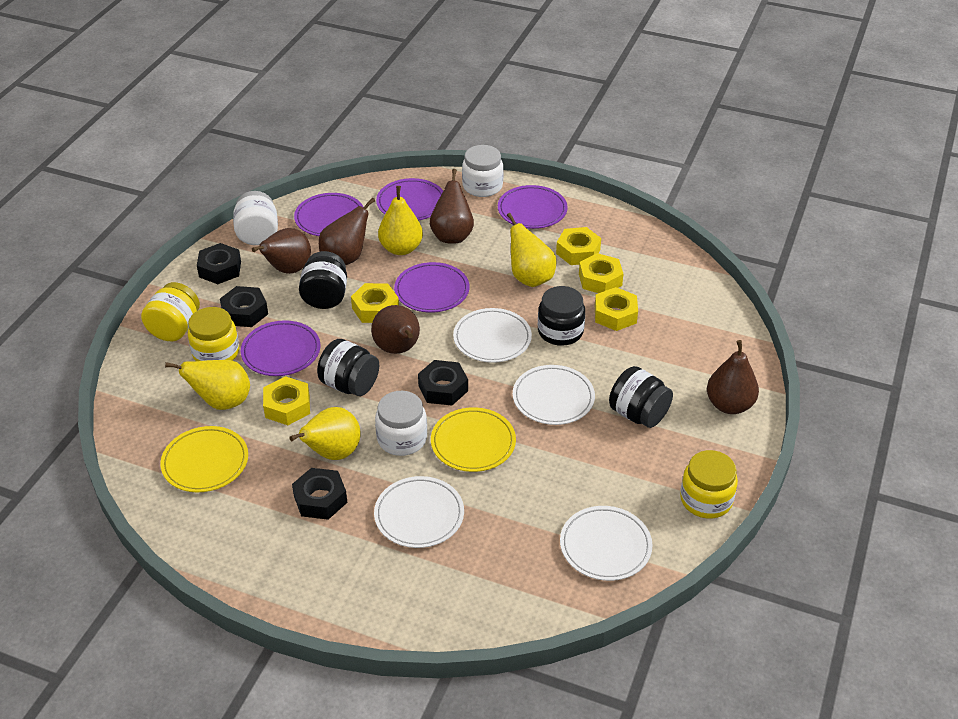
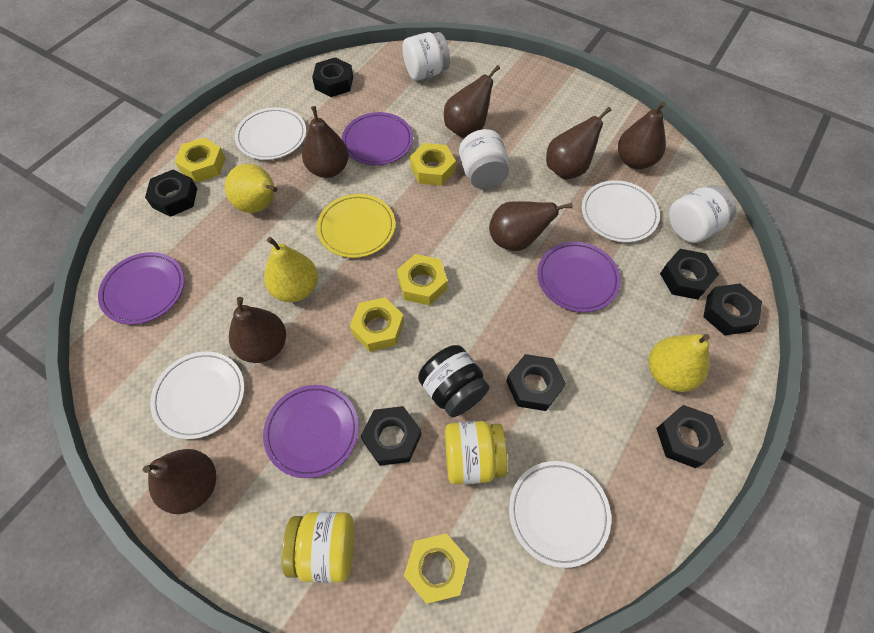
black jar: [299,251,347,309] [317,339,379,396] [538,286,585,346] [609,366,673,428] = 4 -> [418,345,490,417] = 1
black nut: [197,243,241,284] [220,286,268,327] [292,468,347,520] [418,360,468,405] = 4 -> [145,170,197,217] [312,57,353,97] [361,406,421,466] [506,354,566,411] [656,405,724,468] [660,249,719,299] [703,284,762,335] = 7
brown pear: [252,228,311,274] [319,198,375,265] [371,305,420,354] [430,169,474,244] [707,340,759,414] = 5 -> [143,449,216,514] [229,297,286,363] [302,106,349,178] [444,65,500,138] [489,201,573,251] [546,107,612,179] [618,102,666,169] = 7
purple plate: [241,320,320,376] [294,193,364,236] [376,178,443,221] [394,262,469,312] [498,185,568,229] = 5 -> [98,252,184,325] [263,385,359,478] [342,112,413,165] [537,242,621,312] = 4
yellow jar: [141,282,200,341] [188,307,239,361] [680,450,738,519] = 3 -> [282,512,354,583] [445,421,508,485] = 2
yellow pear: [165,360,250,410] [289,407,361,460] [378,186,423,255] [507,213,556,287] = 4 -> [225,164,277,213] [264,237,318,302] [649,334,710,392] = 3
yellow plate: [160,426,248,492] [431,407,516,472] = 2 -> [317,194,395,258] = 1

